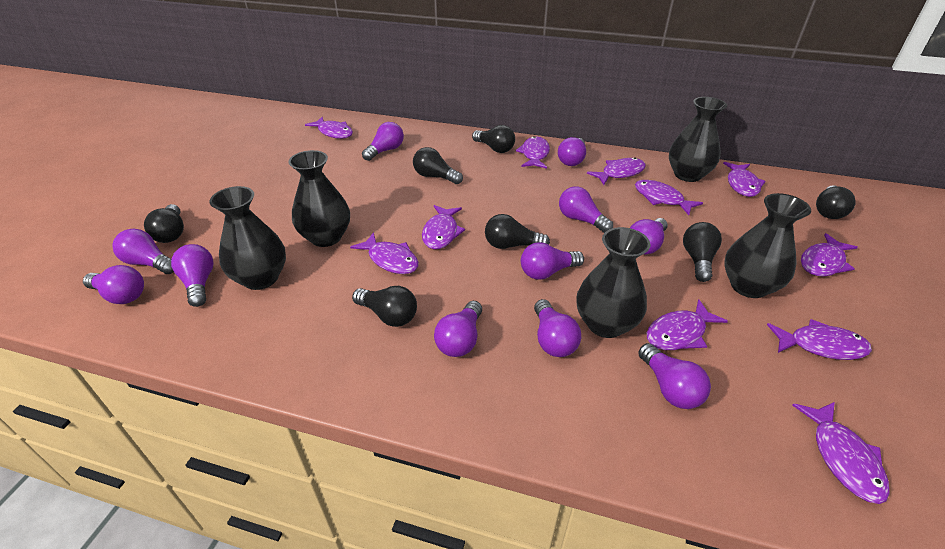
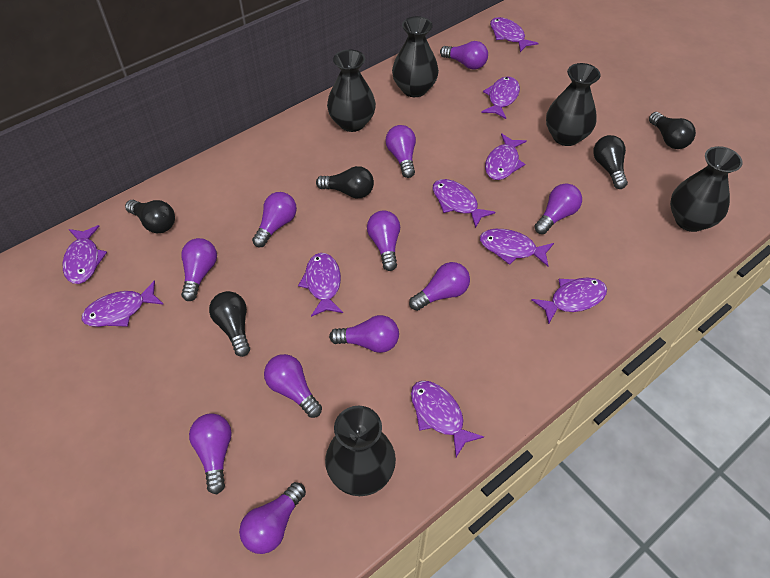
black light bulb: [144,204,184,243] [352,286,417,327] [413,147,463,184] [472,125,515,153] [485,214,550,249] [683,222,722,282] [816,185,856,219] = 7 -> [125,200,175,233] [209,291,250,357] [316,166,374,198] [593,135,628,189] [649,112,696,149] = 5
purple fish: [305,117,353,139] [350,232,419,274] [422,205,465,249] [516,136,550,169] [587,157,646,185] [635,180,703,215] [646,299,728,350] [723,162,766,197] [767,319,872,360] [792,402,890,504] [801,233,858,277] = 11 -> [63,225,107,284] [82,280,164,327] [298,253,343,317] [411,381,484,457] [433,179,495,228] [480,229,554,266] [481,76,520,119] [485,133,527,180] [490,17,539,52] [532,278,607,324] = 10

